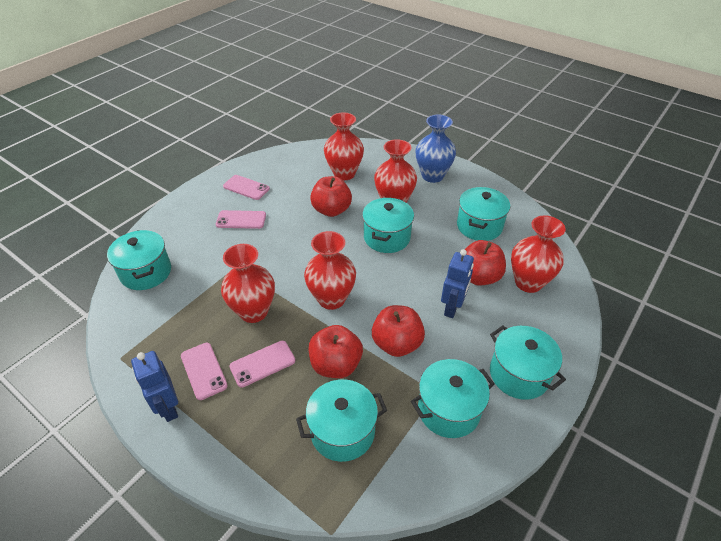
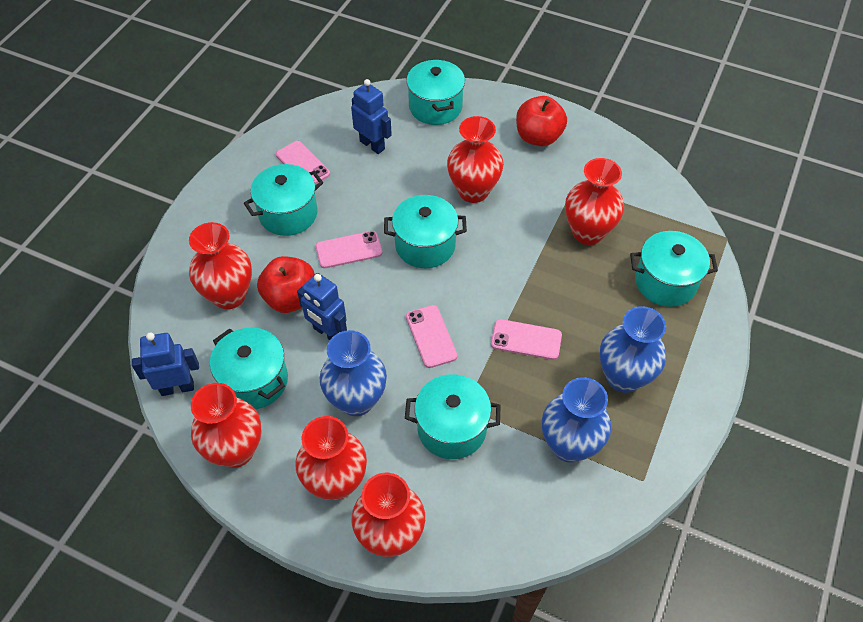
blue robot: [131,351,178,422] [441,249,474,318] = 2 -> [132,333,199,396] [297,273,347,340] [351,79,392,154] = 3
blue vase: [416,114,456,183] = 1 -> [320,330,387,416] [542,377,611,463] [599,306,666,393] = 3
red apple: [309,325,363,378] [310,176,352,217] [372,305,425,357] [464,240,506,286] = 4 -> [257,256,315,313] [516,96,567,146] = 2
red vase: [221,244,275,323] [304,231,356,310] [324,112,364,180] [374,139,417,203] [511,215,566,293] = 5 -> [189,222,252,309] [191,383,261,468] [295,416,367,500] [352,473,425,557] [447,116,504,203] [565,158,624,245] = 6

